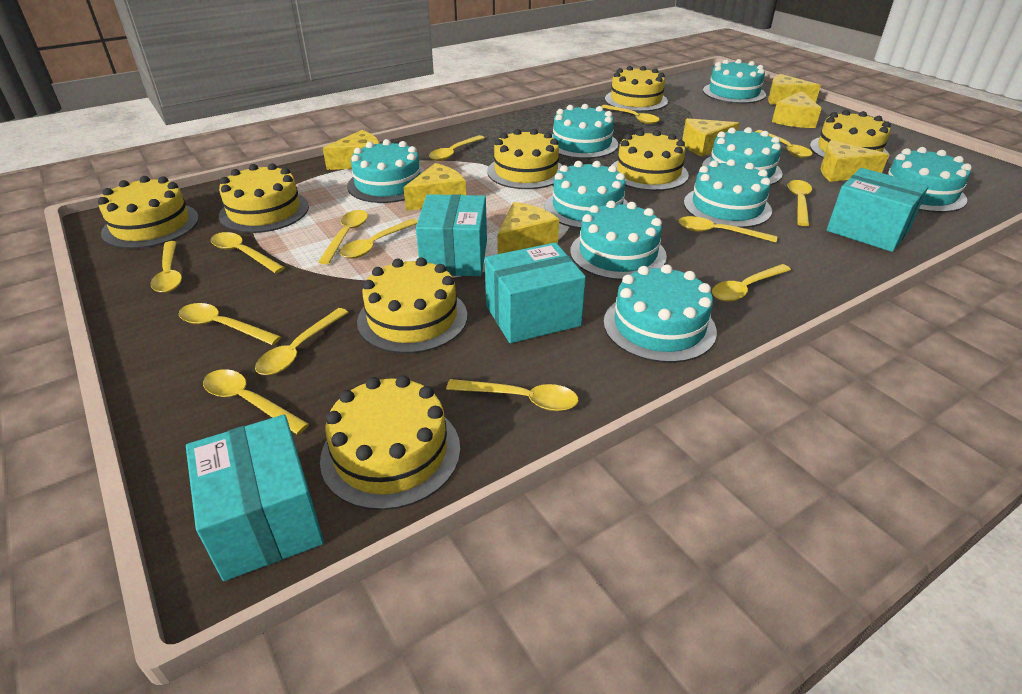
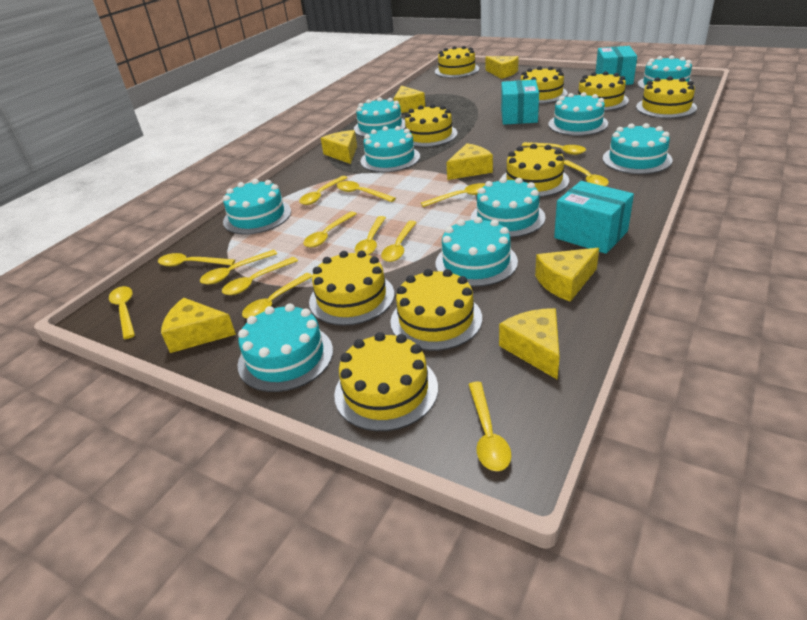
turquoise box: [186,415,324,581] [416,194,487,276] [485,242,586,343] [827,168,929,252] = 4 -> [501,80,539,125] [554,181,634,254] [595,46,637,85] = 3
yellow cake: [98,176,199,249] [219,163,309,233] [320,375,460,510] [357,257,467,354] [487,129,562,189] [605,66,668,112] [611,130,689,191] [810,110,891,160] = 8 -> [309,251,394,326] [334,332,438,431] [390,269,482,351] [405,104,458,147] [435,46,479,78] [501,144,569,197] [521,66,568,104] [578,71,629,111] [636,76,697,118] = 9

